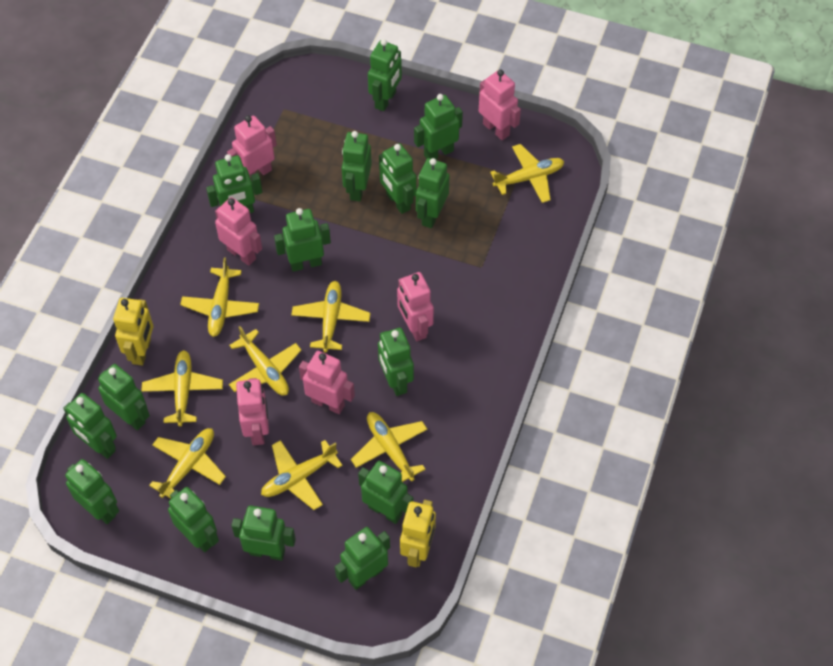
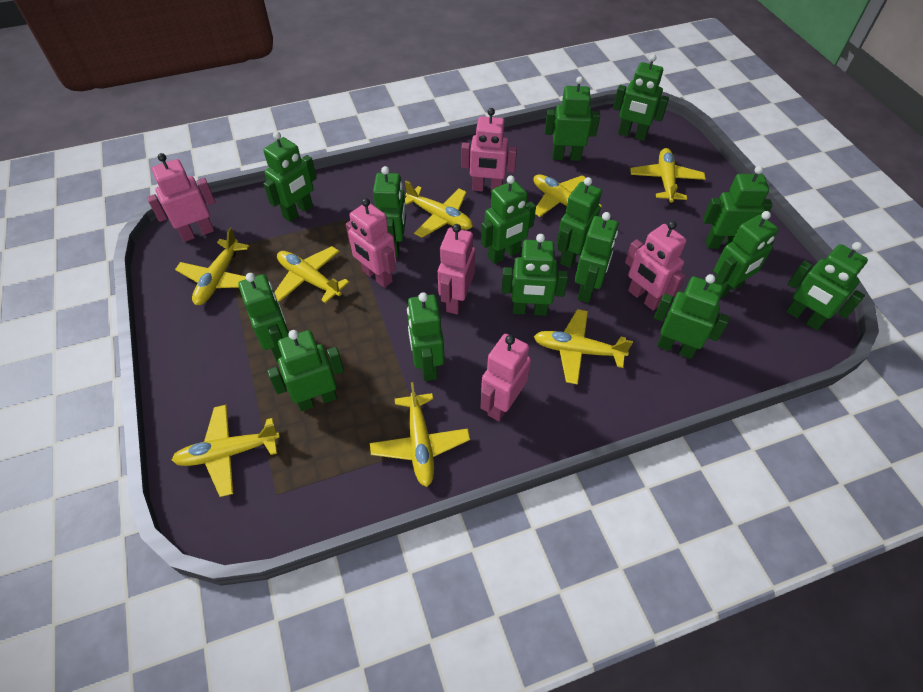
yellow robot: [113,298,153,366] [400,500,436,567] = 2 -> none = 0

